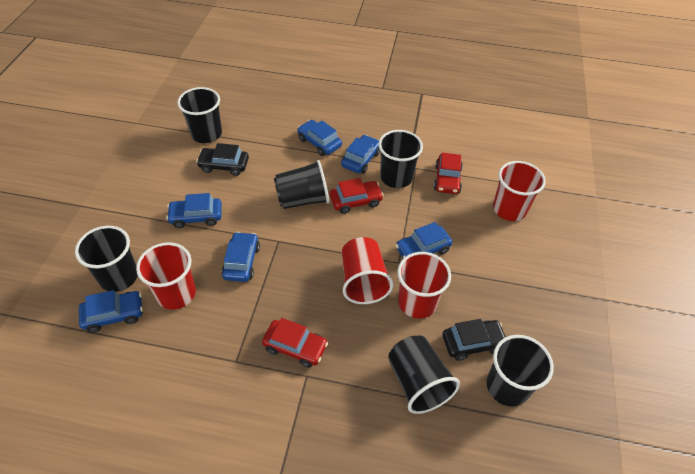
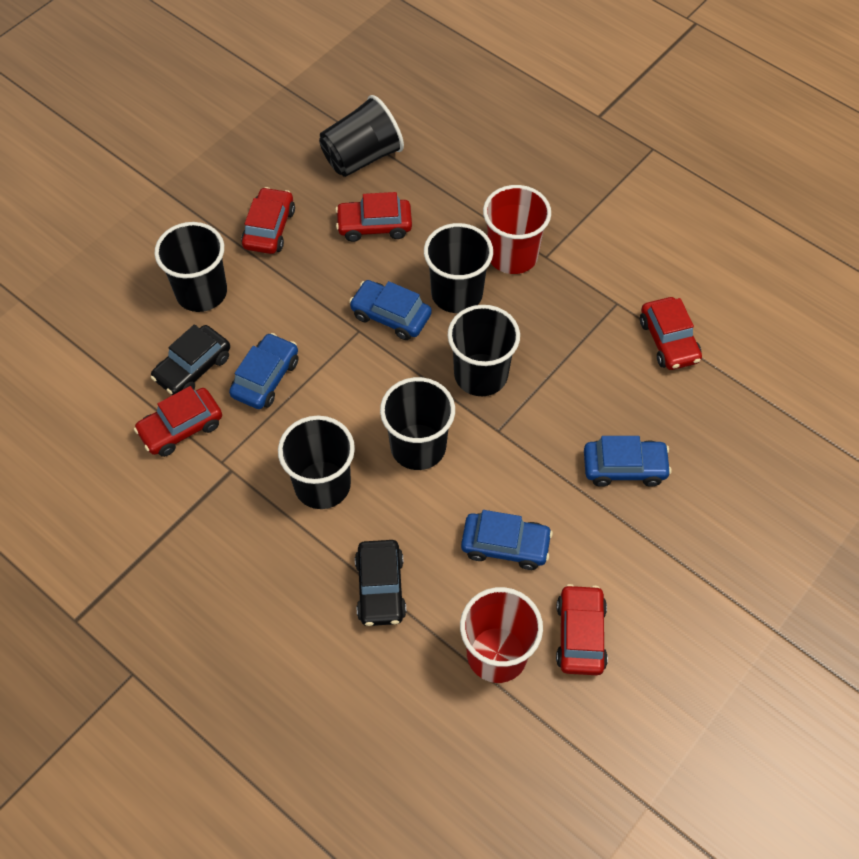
blue car: [79,290,143,333] [166,193,222,228] [221,232,260,282] [297,120,342,156] [341,135,380,174] [395,222,452,259] = 6 -> [229,333,298,409] [349,280,432,340] [461,510,553,570] [584,436,672,487] = 4
red car: [262,318,328,368] [330,178,384,214] [434,153,463,194] = 3 -> [134,386,222,457] [241,187,295,254] [335,192,412,242] [556,584,608,675] [640,297,702,370] = 5
red cup: [136,242,196,310] [342,237,394,304] [398,252,451,319] [493,161,546,221] = 4 -> [460,587,543,683] [483,185,551,274] = 2

